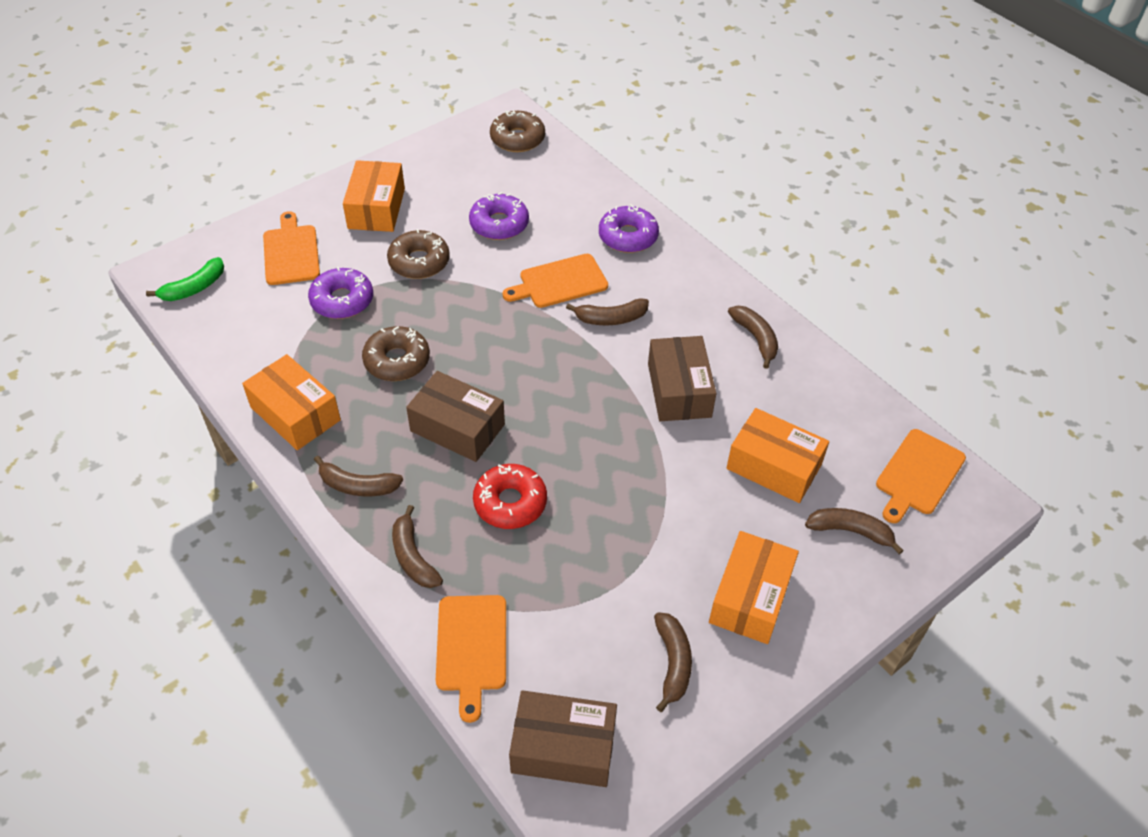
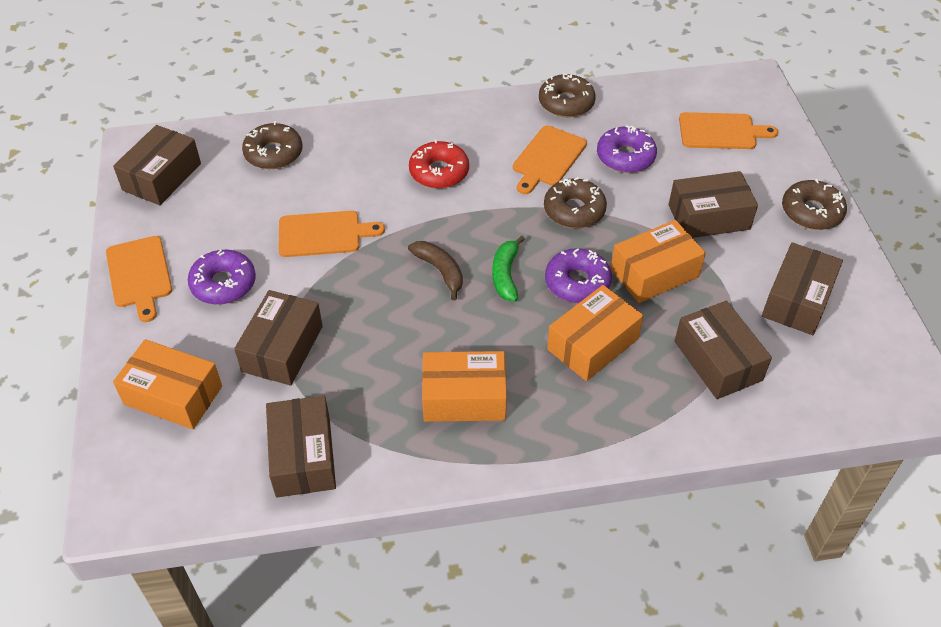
brown banana: [314,455,403,496] [392,505,443,588] [566,298,649,325] [654,612,692,712] [728,306,778,369] [805,508,904,555] = 6 -> [408,241,463,300] = 1
brown box: [406,371,505,462] [509,690,617,787] [648,336,716,421] = 3 -> [113,125,201,205] [234,290,323,386] [266,396,336,498] [669,171,758,238] [674,301,772,399] [762,242,843,335] = 6
brown donut: [362,326,430,381] [387,229,450,279] [490,110,545,152] = 3 -> [242,121,303,169] [539,73,596,117] [544,177,607,228] [782,179,847,230] = 4

